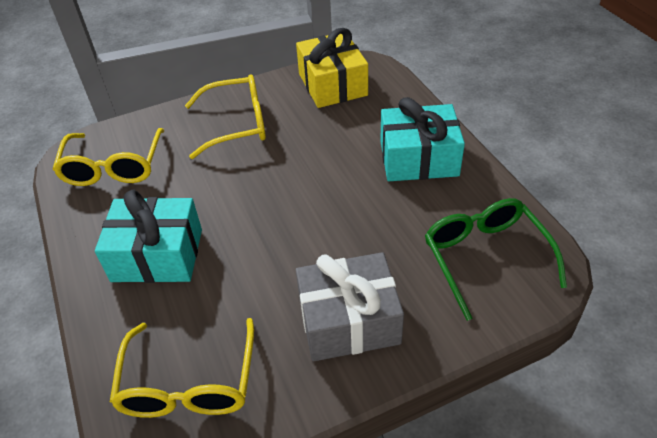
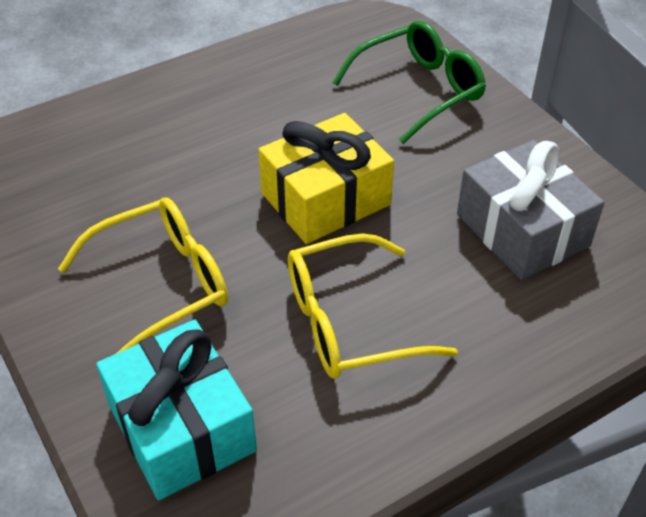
turquoise gift: [95,190,202,283] [380,97,465,181] = 2 -> [96,320,257,500] = 1
yellow glasses: [52,128,165,186] [110,318,254,418] [185,74,266,159] = 3 -> [58,197,228,354] [288,233,458,379] = 2

